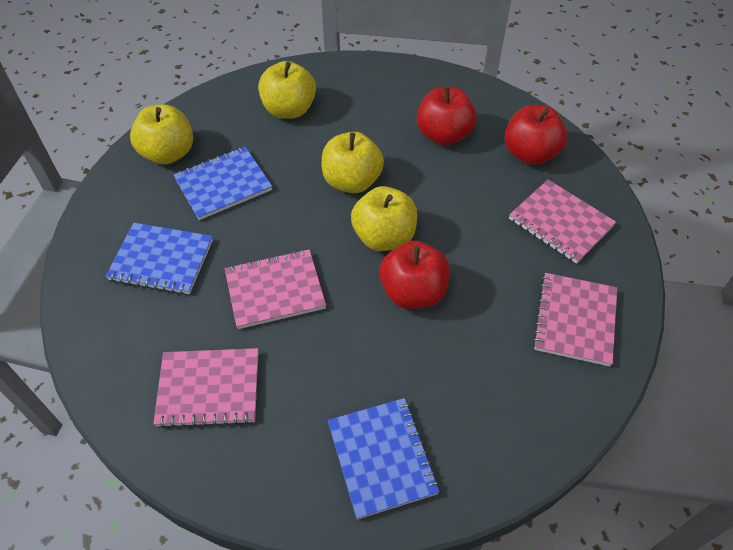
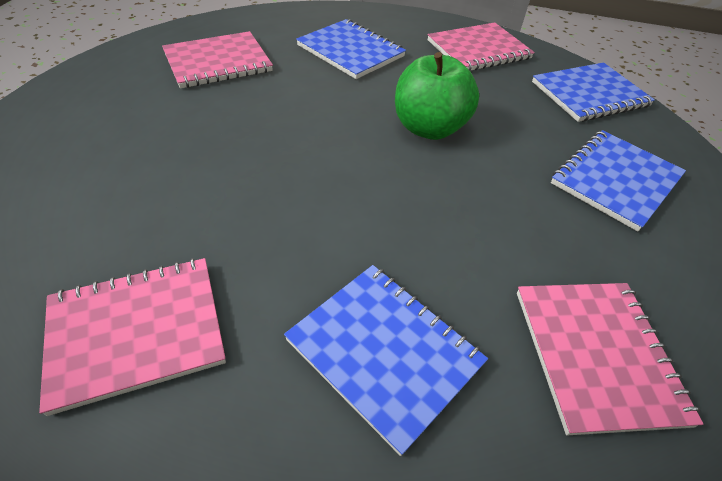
blue notebook: [105,223,213,295] [174,147,272,220] [328,398,439,519] = 3 -> [284,265,488,456] [296,19,406,79] [532,62,655,122] [551,130,686,232] = 4
green apple: none = 0 -> [395,52,479,140] = 1
red apple: [379,241,450,309] [417,86,477,146] [505,105,567,165] = 3 -> none = 0
yellow apple: [130,105,193,165] [258,61,316,119] [322,132,384,193] [351,186,417,251] = 4 -> none = 0

